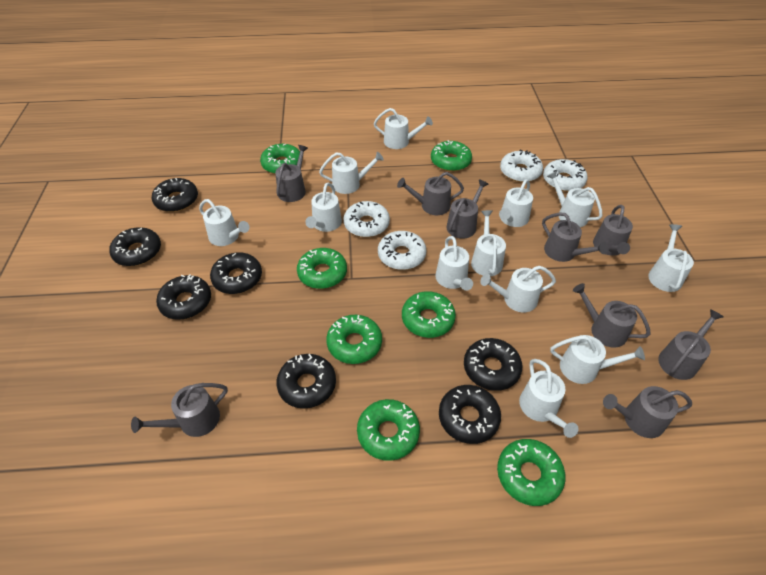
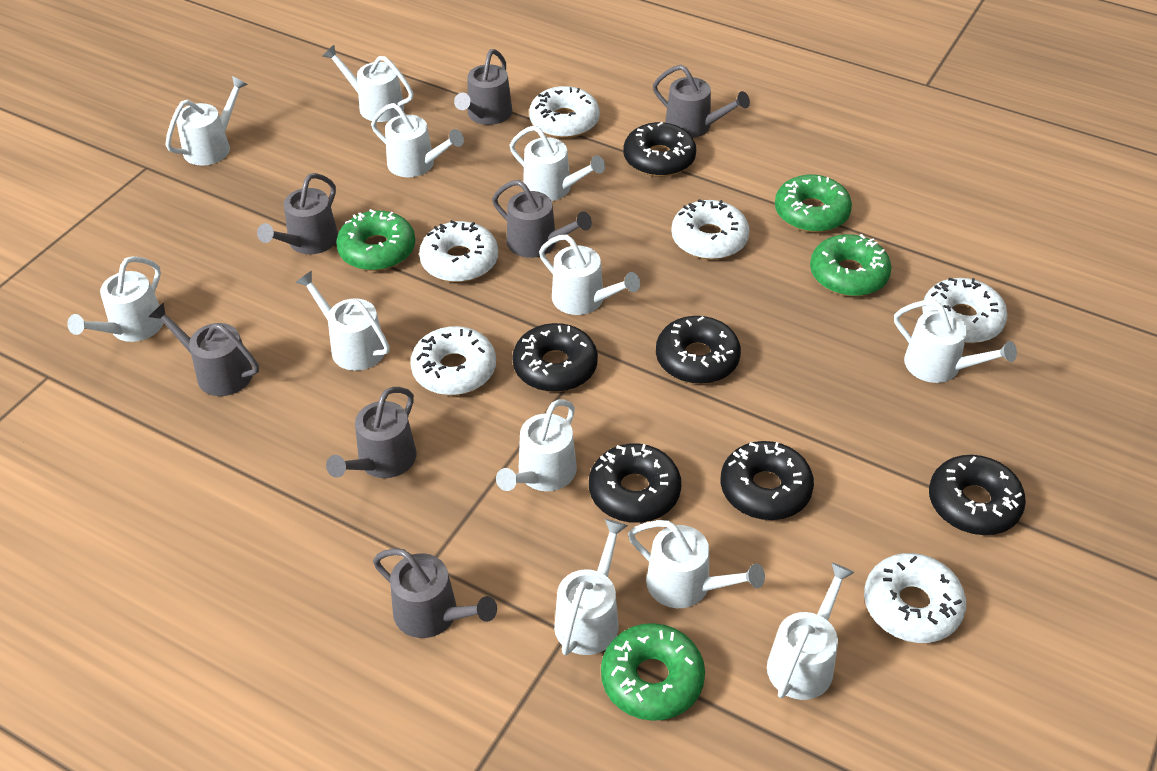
black donut: [109,227,161,266] [152,178,198,212] [156,274,211,320] [210,253,262,294] [276,354,336,409] [439,385,501,444] [464,338,522,391] = 7 -> [512,323,598,392] [589,443,681,523] [623,122,696,177] [656,316,741,384] [721,441,814,520] [929,455,1026,535] = 6
green donut: [260,144,300,174] [297,248,347,289] [326,315,382,364] [357,399,420,461] [402,291,456,338] [431,140,472,171] [497,439,565,506] = 7 -> [336,209,415,271] [601,623,705,721] [775,174,852,232] [810,234,892,296] = 4
grey watering can: [131,383,228,437] [275,145,308,202] [397,172,464,215] [447,179,488,239] [542,212,608,262] [573,283,651,348] [593,205,633,256] [603,386,692,438] [658,309,723,380] = 9 -> [149,303,259,396] [257,173,338,254] [326,387,416,478] [373,548,497,638] [454,49,512,125] [492,180,592,258] [653,65,750,138] = 7
white donut: [343,201,390,237] [378,231,426,270] [500,150,543,182] [543,159,588,192] = 4 -> [410,326,496,395] [419,220,498,282] [529,86,600,138] [671,199,750,260] [864,553,966,643] [922,277,1008,343] = 6

